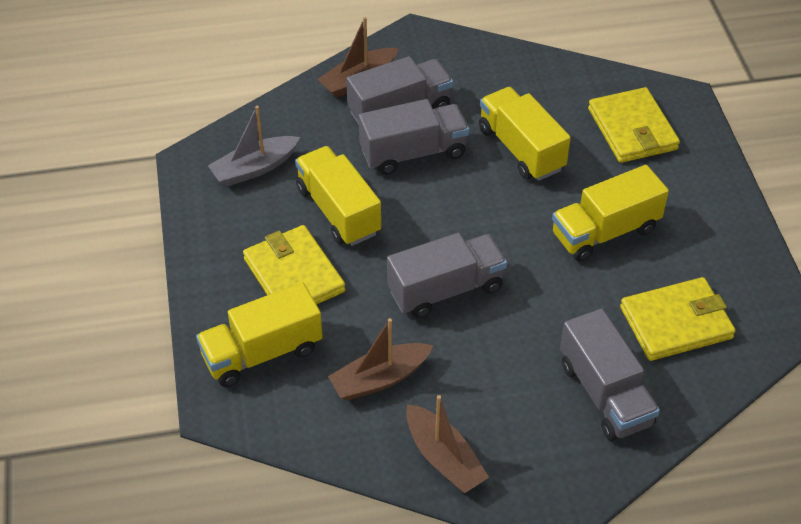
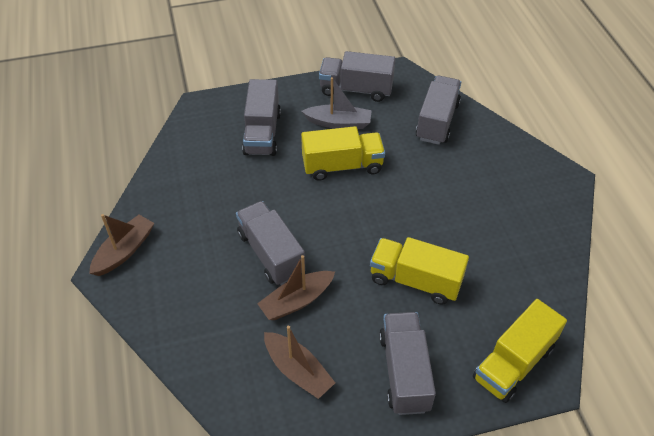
grey truck: [346,56,453,125] [359,99,469,175] [387,233,507,318] [560,309,660,441] = 4 -> [236,201,305,285] [242,79,281,156] [319,51,396,102] [379,312,436,415] [416,76,461,145] = 5
yellow truck: [196,282,323,387] [295,146,381,246] [479,87,571,181] [552,165,669,262] = 4 -> [301,126,385,181] [370,237,469,304] [473,299,567,403] = 3
yellow wallet: [243,225,345,305] [588,87,680,163] [620,277,736,361] = 3 -> none = 0

